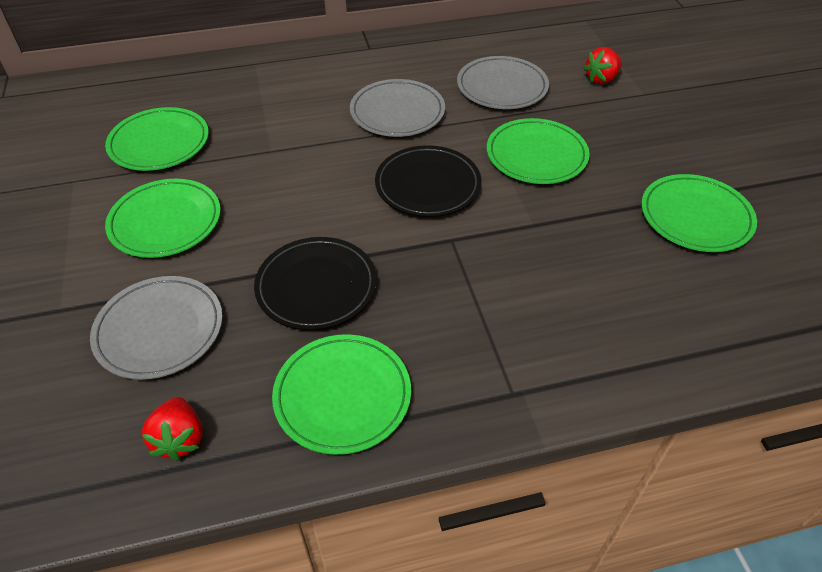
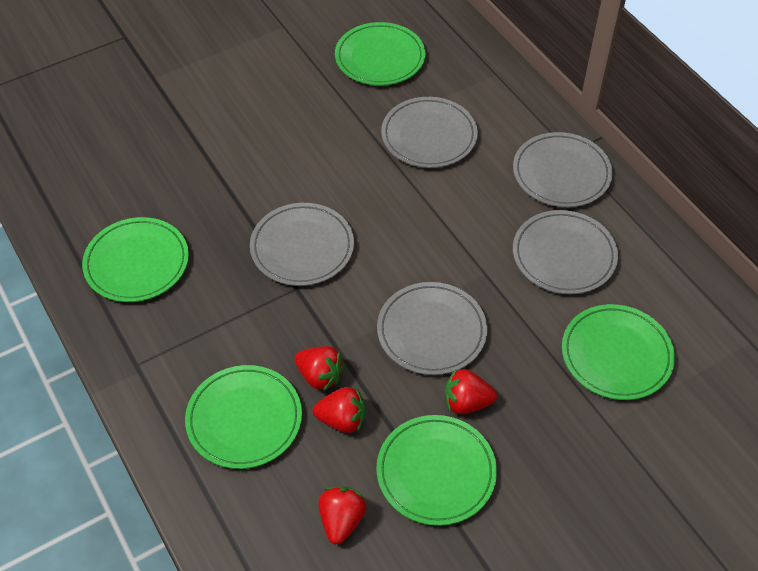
black plate: [254,237,377,330] [375,145,482,217] = 2 -> none = 0
grey plate: [90,276,223,380] [350,79,445,137] [457,56,549,109] = 3 -> [250,203,354,286] [377,282,487,375] [381,97,478,168] [513,132,613,207] [513,210,618,294] = 5
red strawberry: [142,397,203,461] [583,47,622,84] = 2 -> [295,346,345,391] [313,387,365,433] [319,486,367,544] [445,368,497,414] = 4

